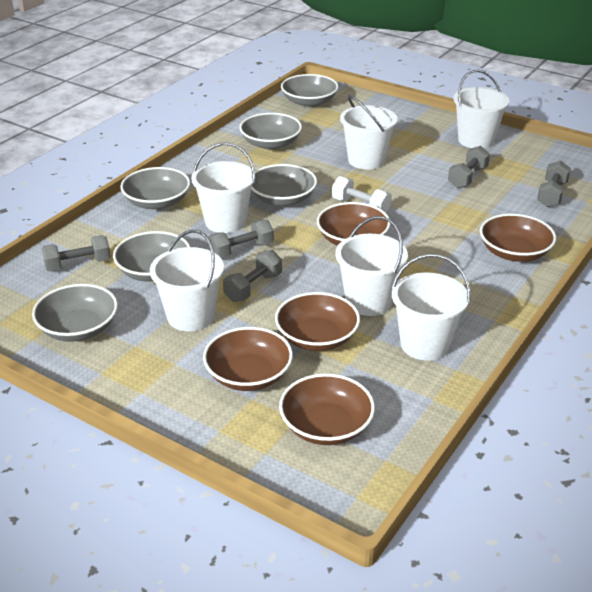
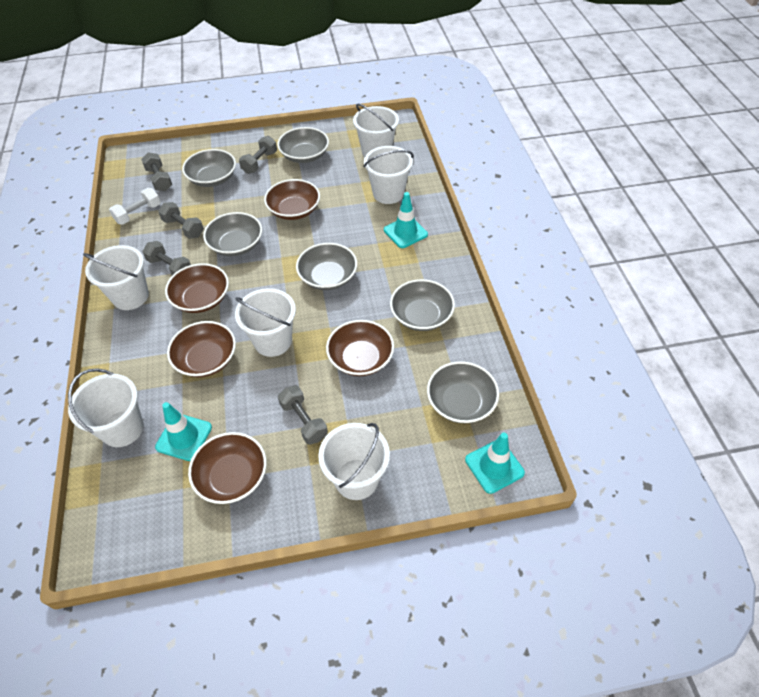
turquoise traffic cone: none = 0 -> [155,402,212,461] [384,192,428,248] [465,433,525,494] = 3

